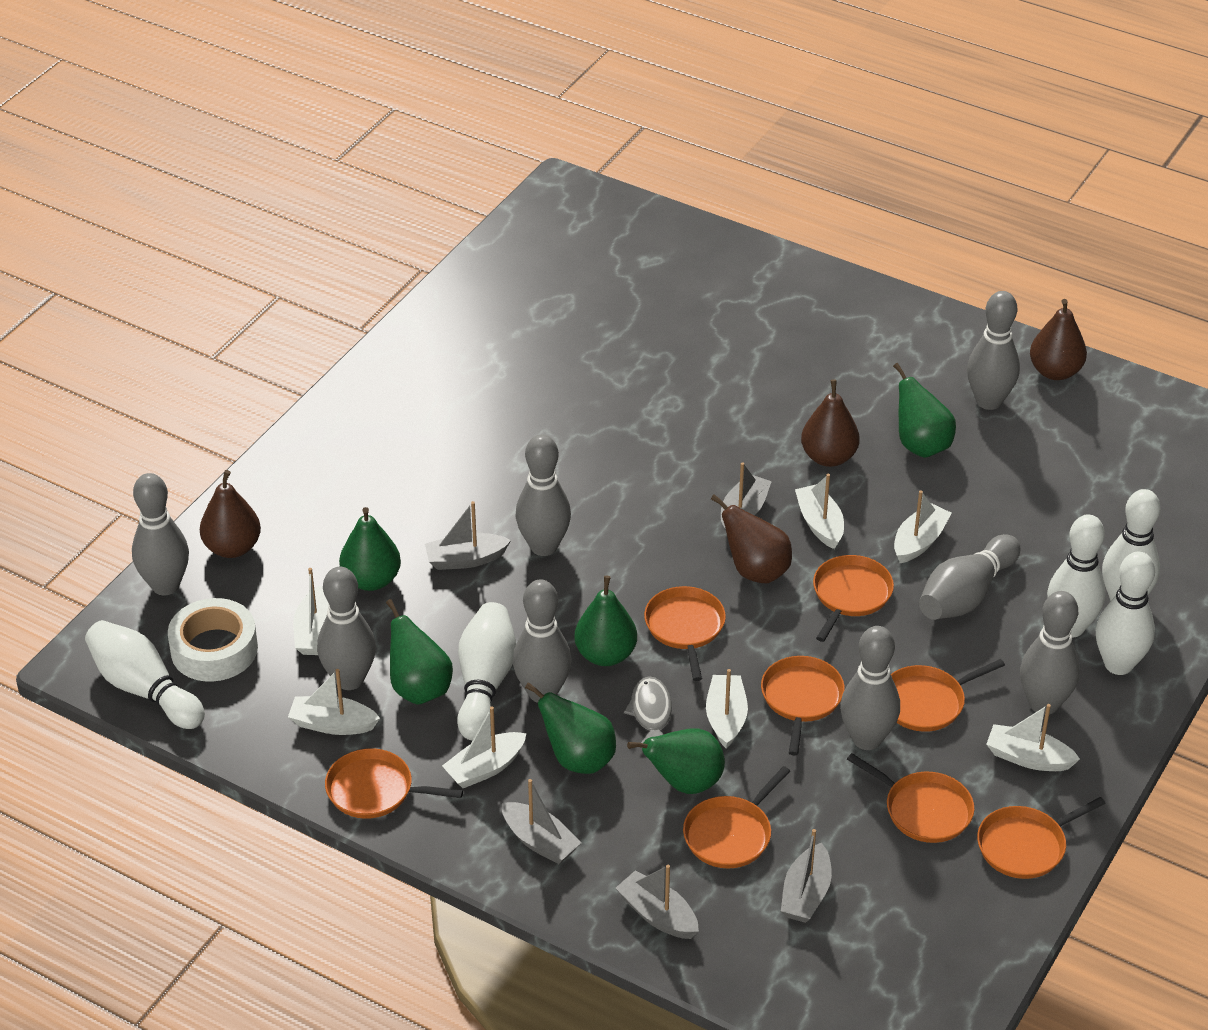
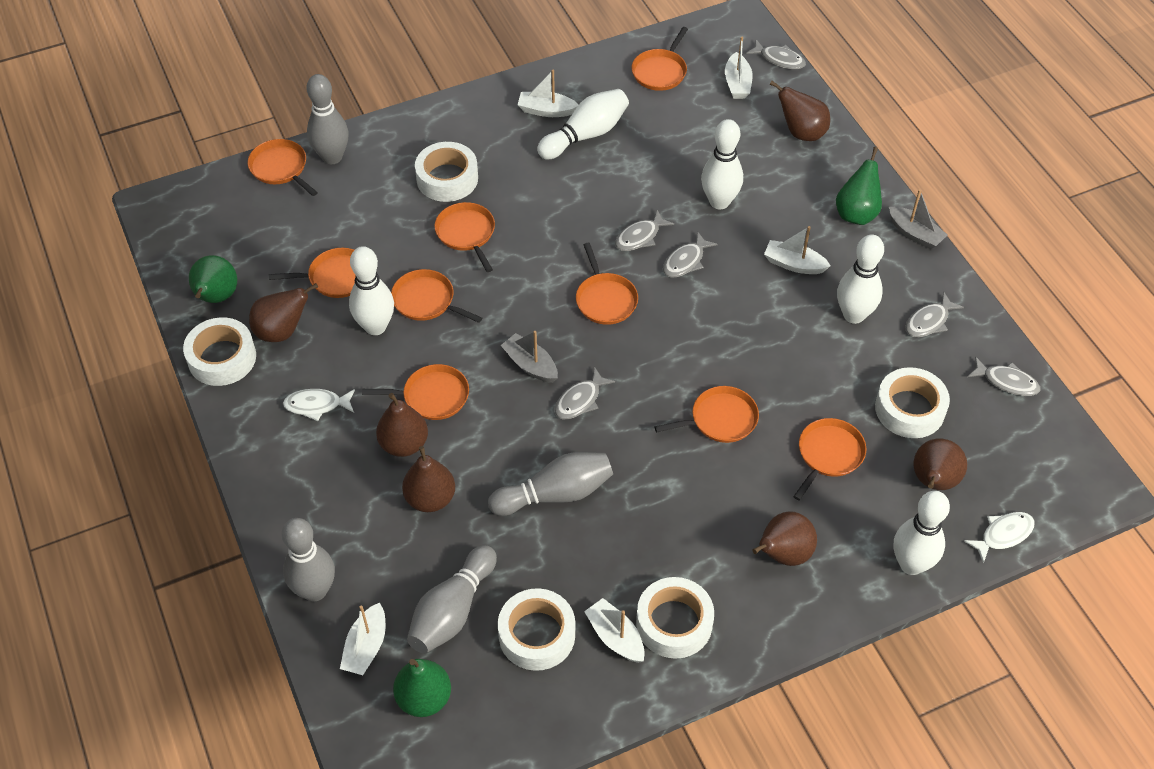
brown pear: [200,470,261,558] [711,494,792,583] [801,379,860,467] [1030,299,1087,380] = 4 -> [249,283,318,342] [376,393,428,457] [402,446,455,512] [752,511,817,566] [769,81,830,141] [913,438,967,490] = 6
green pear: [339,507,401,591] [386,599,453,705] [525,682,616,774] [574,576,637,666] [627,728,725,794] [893,363,956,458] = 6 -> [189,255,237,303] [393,659,451,717] [836,147,882,225] = 3
grey boat: [425,501,511,570] [502,779,581,864] [616,865,699,939] [721,462,772,530] [781,829,832,923] = 5 -> [500,331,558,383] [889,189,947,249] = 2
grey bowling pin: [132,473,189,595] [317,567,376,690] [513,580,572,703] [516,434,571,556] [840,626,900,750] [919,534,1020,620] [967,291,1020,410] [1020,591,1080,715] = 8 -> [282,518,335,601] [307,74,349,164] [407,545,497,654] [488,452,613,516] = 4
grey fish: [624,677,672,743] = 1 -> [555,367,615,419] [615,210,674,251] [663,232,718,277] [746,39,806,69] [905,292,964,337] [967,356,1040,396] = 6
orange pan: [325,748,463,819] [644,586,726,681] [683,766,790,869] [761,656,845,756] [813,555,894,642] [847,753,975,843] [891,659,1005,732] [977,797,1106,879] = 8 -> [248,139,318,196] [269,248,355,298] [362,364,469,420] [391,269,482,323] [434,202,495,272] [576,243,638,325] [632,27,688,91] [654,386,759,443] [793,418,866,501] = 9
white boat: [288,669,380,735] [293,568,329,655] [442,706,526,788] [706,669,748,749] [795,474,844,549] [894,490,952,563] [986,704,1080,771] = 7 -> [340,603,385,675] [518,70,579,117] [584,598,645,663] [725,37,753,99] [764,226,831,274] = 5
white fish: none = 0 -> [283,389,355,421] [964,512,1034,563] = 2
white tape: [168,598,258,682] = 1 -> [183,317,256,386] [415,142,478,202] [498,588,575,671] [636,577,714,659] [875,367,950,438] = 5

